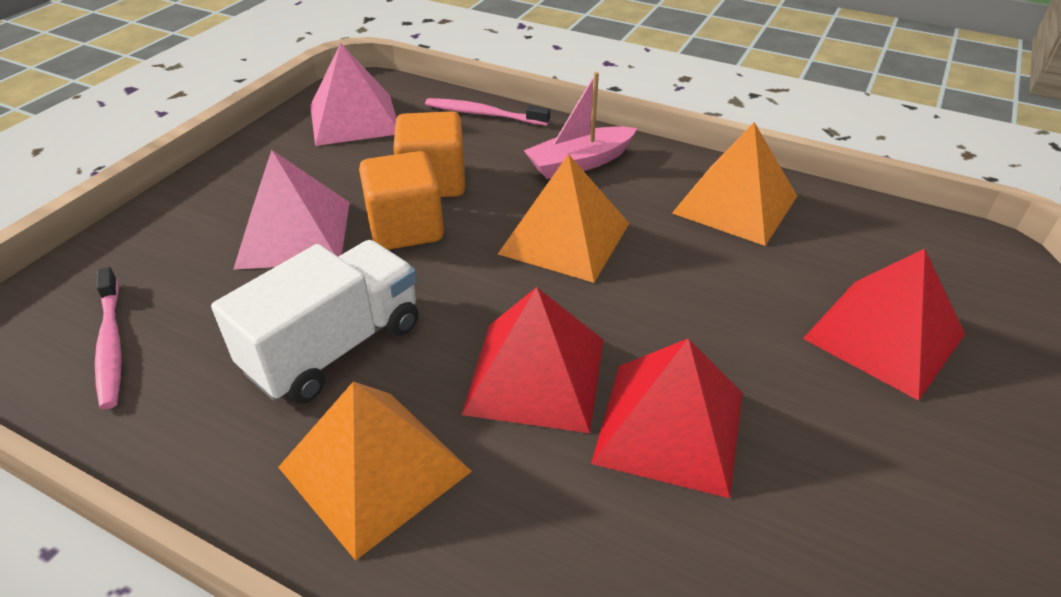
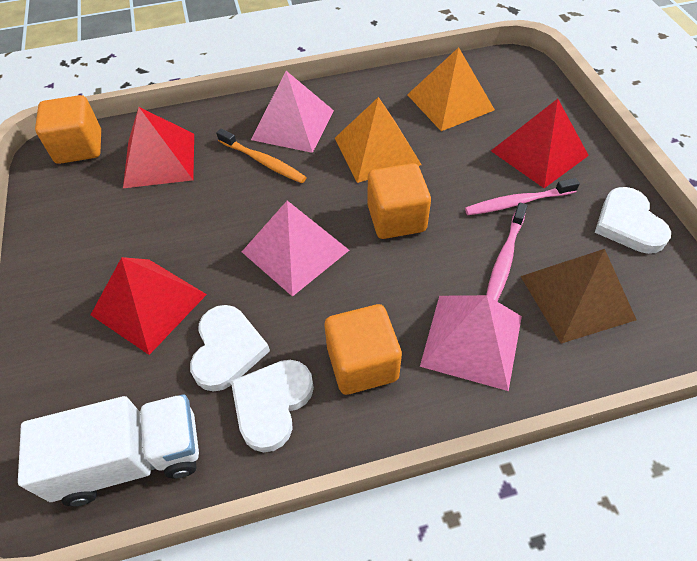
brown pyramid: none = 0 -> [520,249,636,343] = 1
orange cube: [359,151,444,250] [393,111,465,197] = 2 -> [35,95,101,164] [325,304,402,395] [367,163,431,239] = 3
orange pyramid: [278,381,472,561] [498,154,629,283] [672,122,797,246] = 3 -> [335,97,422,183] [407,47,495,131] = 2
orange toothbrush: none = 0 -> [216,129,307,183] = 1
pink boat: [524,72,637,179] = 1 -> none = 0
pink pyramid: [233,150,350,270] [310,43,396,146] = 2 -> [242,201,349,297] [251,71,334,153] [420,295,522,391] = 3
white heart: none = 0 -> [190,305,270,392] [231,360,314,453] [595,187,671,254] = 3

